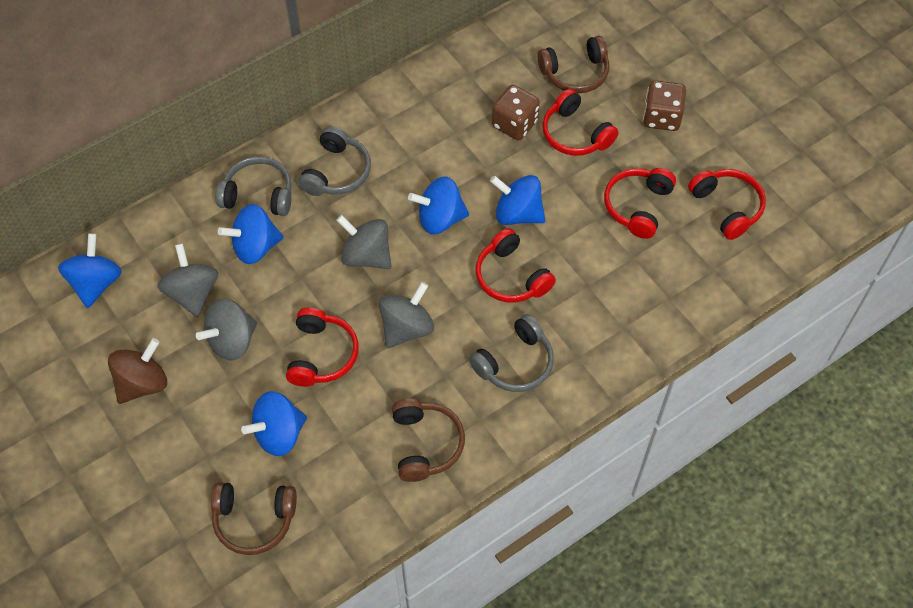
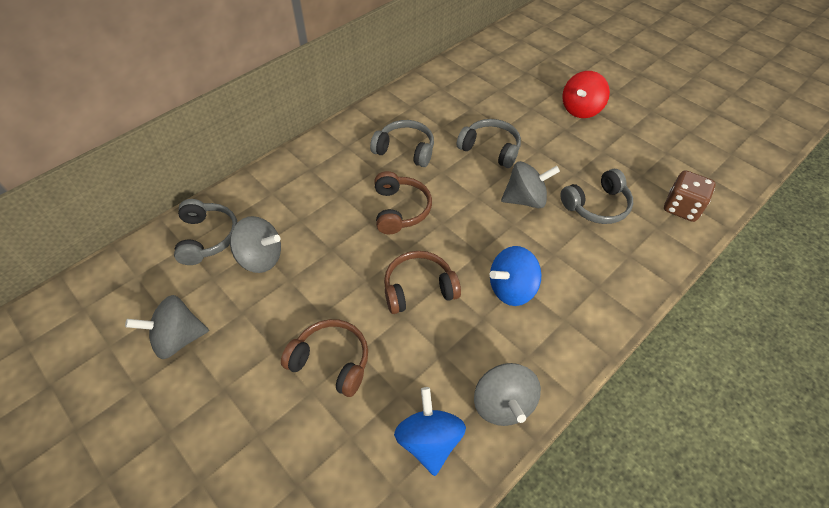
blue spinning top: [58,233,122,308] [218,204,283,264] [241,391,307,456] [408,177,469,234] [490,175,546,225] = 5 -> [394,387,466,476] [490,246,541,306] = 2
brown dice: [492,85,540,141] [643,80,686,131] = 2 -> [664,170,716,222] = 1
brown spinning top: [108,338,167,404] = 1 -> none = 0
grey headphones: [216,156,292,216] [298,126,371,196] [469,314,554,392] = 3 -> [174,199,237,265] [370,120,434,167] [457,119,521,168] [560,169,633,224] = 4
red headphones: [286,307,359,387] [476,228,556,303] [542,89,619,156] [604,168,676,239] [688,169,766,240] = 5 -> none = 0
red spinning top: none = 0 -> [562,71,610,118] = 1

